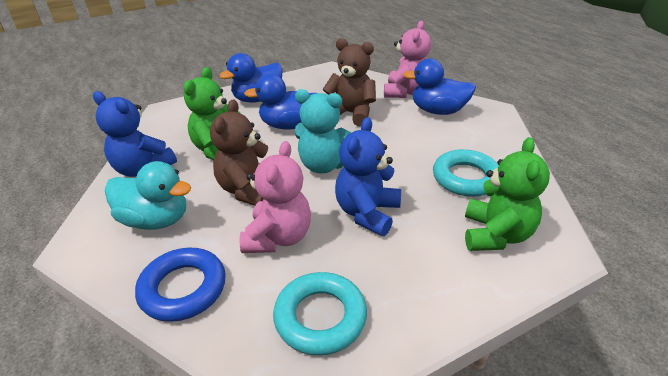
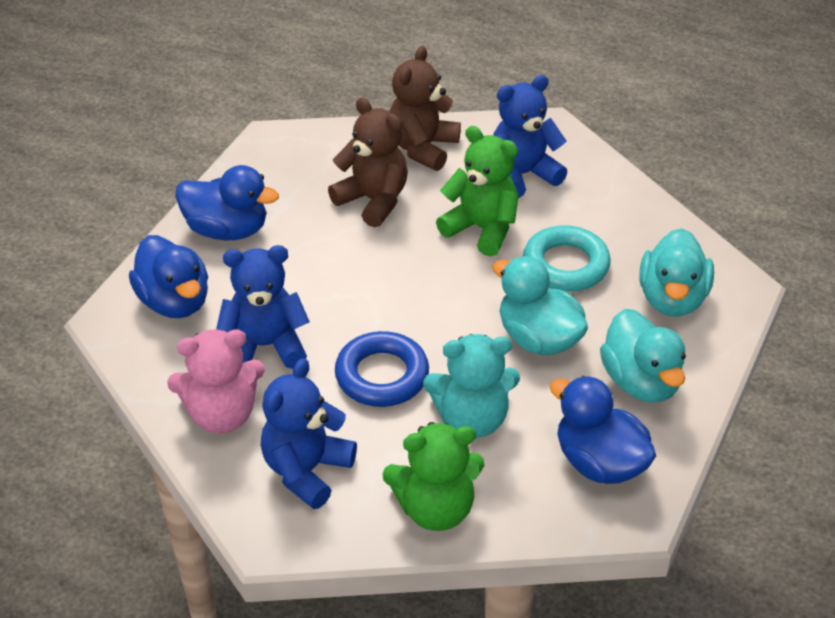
blue teddy bear: [93,91,177,177] [335,117,401,236] = 2 -> [216,245,310,369] [261,358,357,509] [493,75,567,199] = 3
pink teddy bear: [240,141,311,253] [384,21,431,98] = 2 -> [167,329,265,433] = 1
turquoise duck: [105,161,191,230] = 1 -> [492,256,588,355] [600,309,686,402] [640,228,714,317] = 3
turquoise ring: [273,272,367,356] [433,149,499,197] = 2 -> [523,225,611,291] = 1

